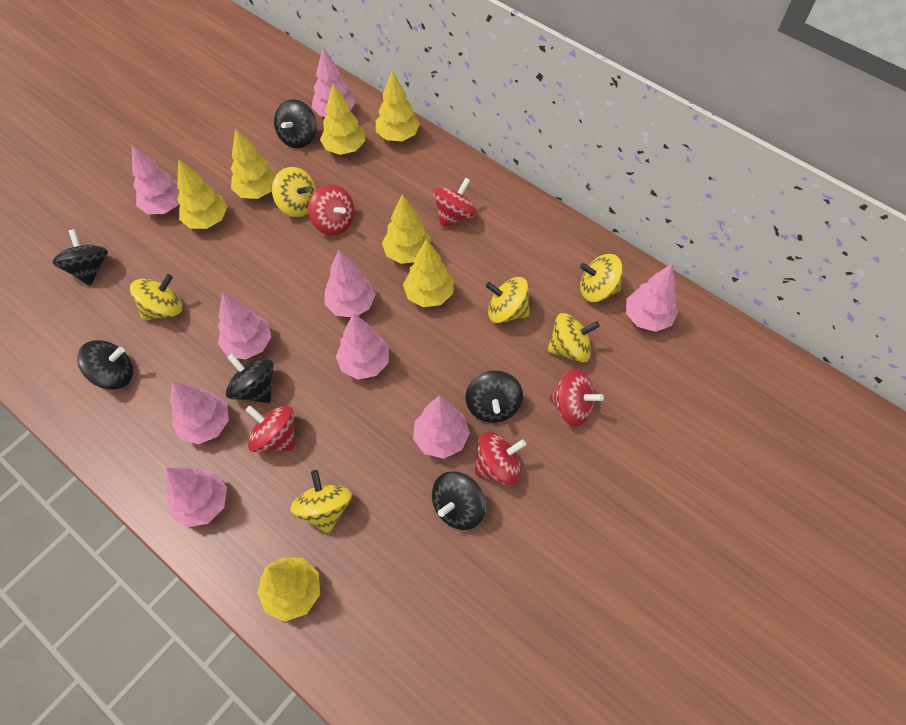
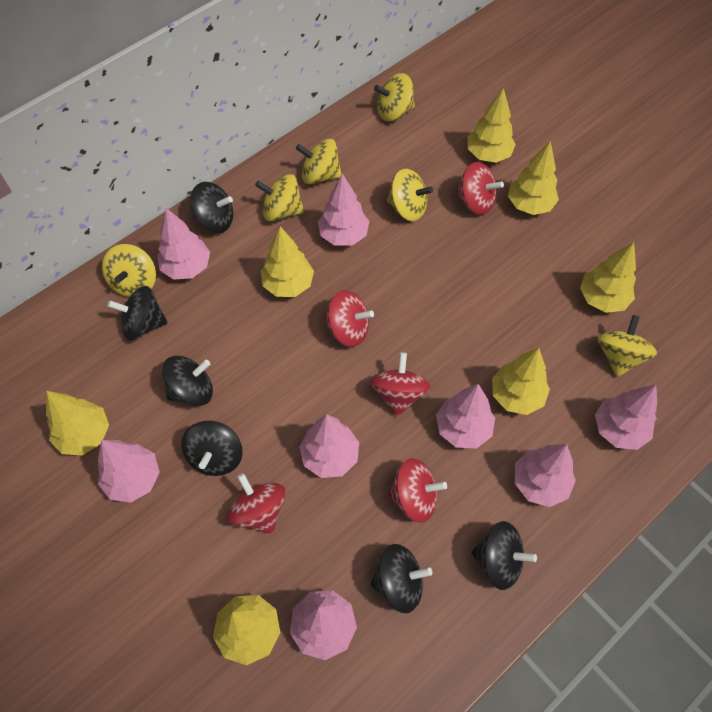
pink tree: [132,145,180,214] [165,467,227,527] [170,380,229,444] [218,292,272,360] [312,47,356,117] [324,250,376,317] [336,313,389,379] [413,395,470,459] [626,264,678,332] = 9 -> [97,440,160,503] [157,208,210,280] [290,590,357,660] [299,414,359,478] [318,173,369,246] [436,384,495,448] [515,444,576,507] [595,385,657,450] = 8

